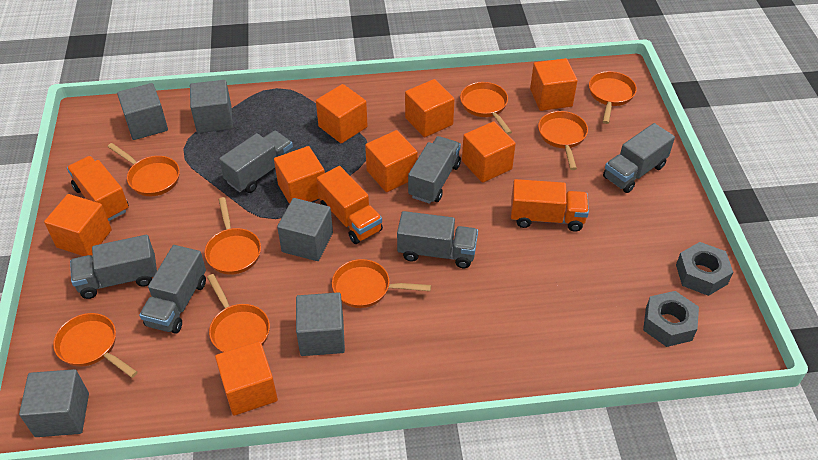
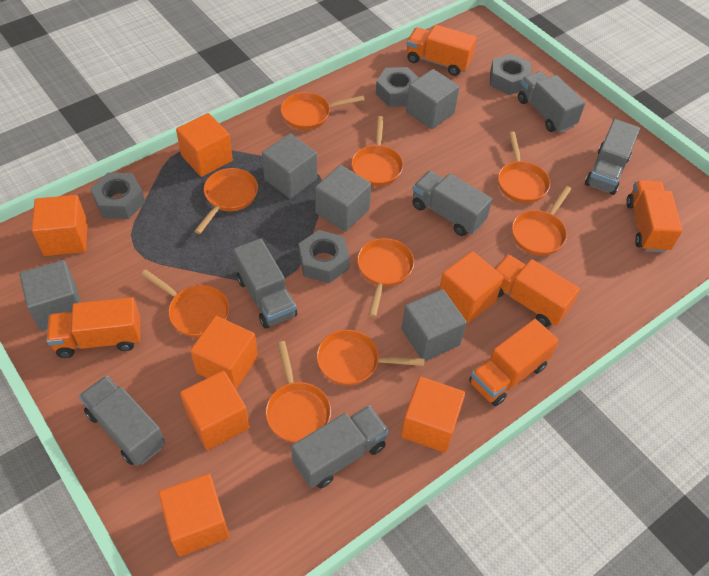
grey nut: [643,291,699,347] [676,242,733,296] = 2 -> [90,172,145,219] [299,230,350,283] [376,67,419,107] [490,54,531,95] = 4
orange cube: [44,194,112,256] [215,341,278,416] [274,146,325,204] [316,84,368,143] [365,130,418,192] [405,79,455,137] [462,121,516,183] [530,58,578,111] = 8 -> [31,195,88,256] [158,474,229,556] [176,113,233,177] [180,371,250,450] [190,316,258,389] [401,377,465,453] [439,251,504,323] = 7
orange pan: [53,313,138,378] [108,143,180,196] [205,197,261,275] [207,274,270,353] [332,259,431,308] [460,82,512,135] [538,111,588,170] [589,71,637,124] = 8 -> [141,269,229,338] [195,168,258,234] [265,341,331,443] [280,92,365,130] [316,330,424,386] [351,116,403,186] [357,238,414,317] [498,132,550,203] [512,186,571,256] = 9
orange truck: [67,156,129,221] [316,166,383,244] [511,179,589,232] = 3 -> [46,297,140,358] [407,25,477,76] [469,319,559,406] [494,254,580,327] [626,180,683,252] = 5

